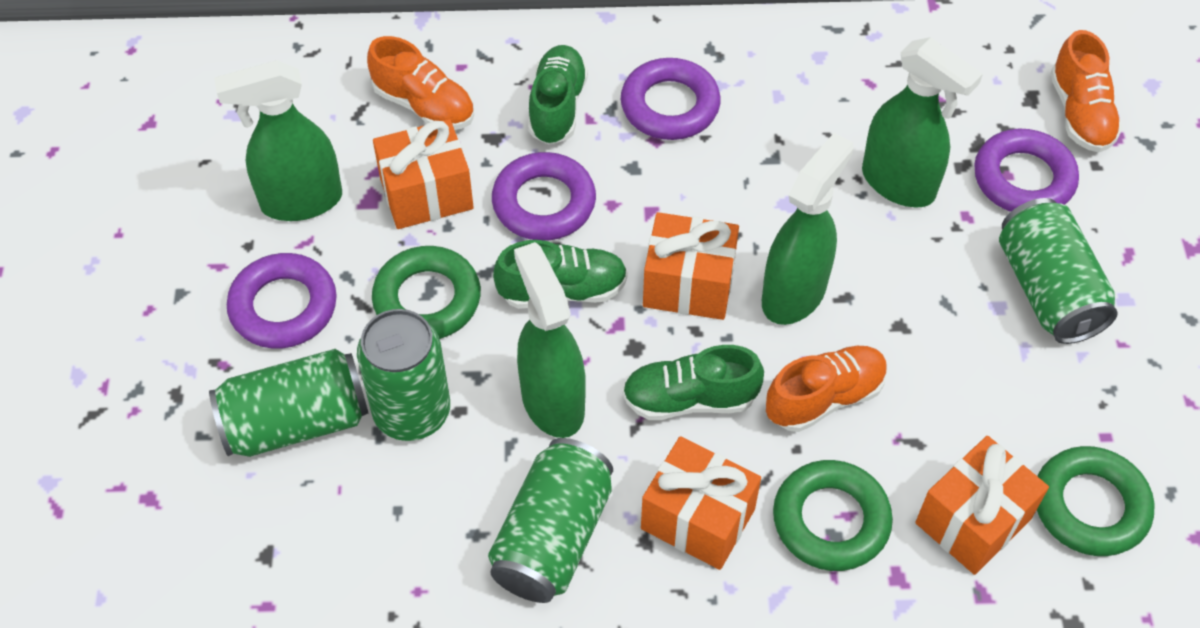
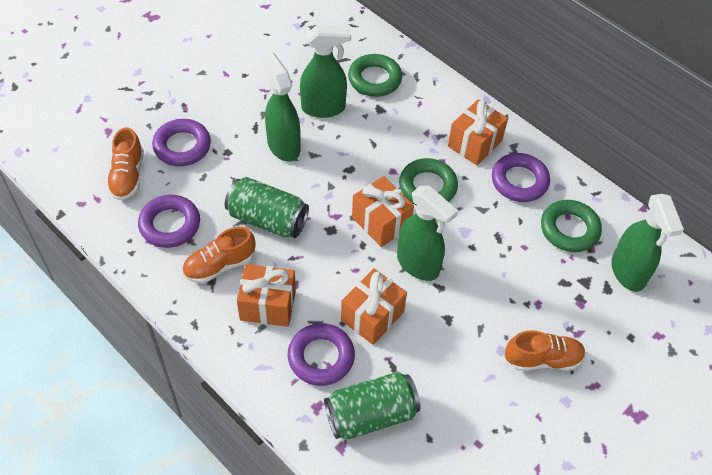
green can: [209,349,369,457] [357,309,450,441] [488,438,613,603] [999,198,1118,344] = 4 -> [225,177,309,238] [324,372,420,439] = 2
green shoe: [493,240,628,309] [528,45,588,145] [622,345,764,420] = 3 -> none = 0

